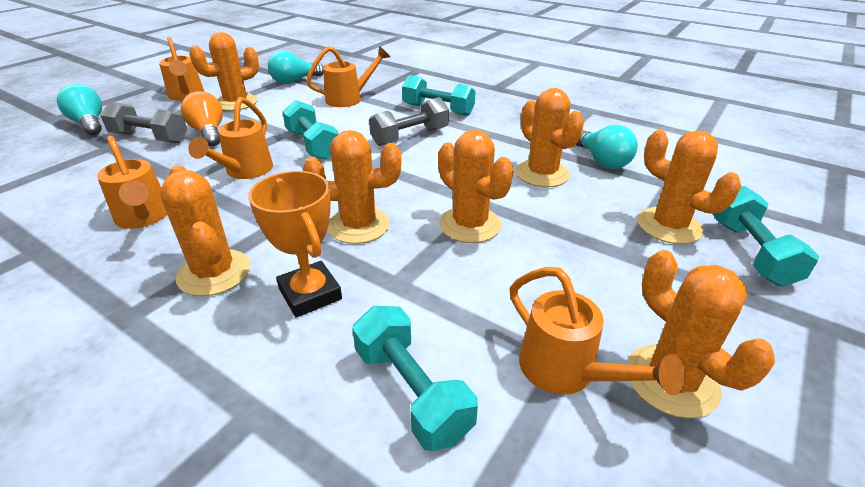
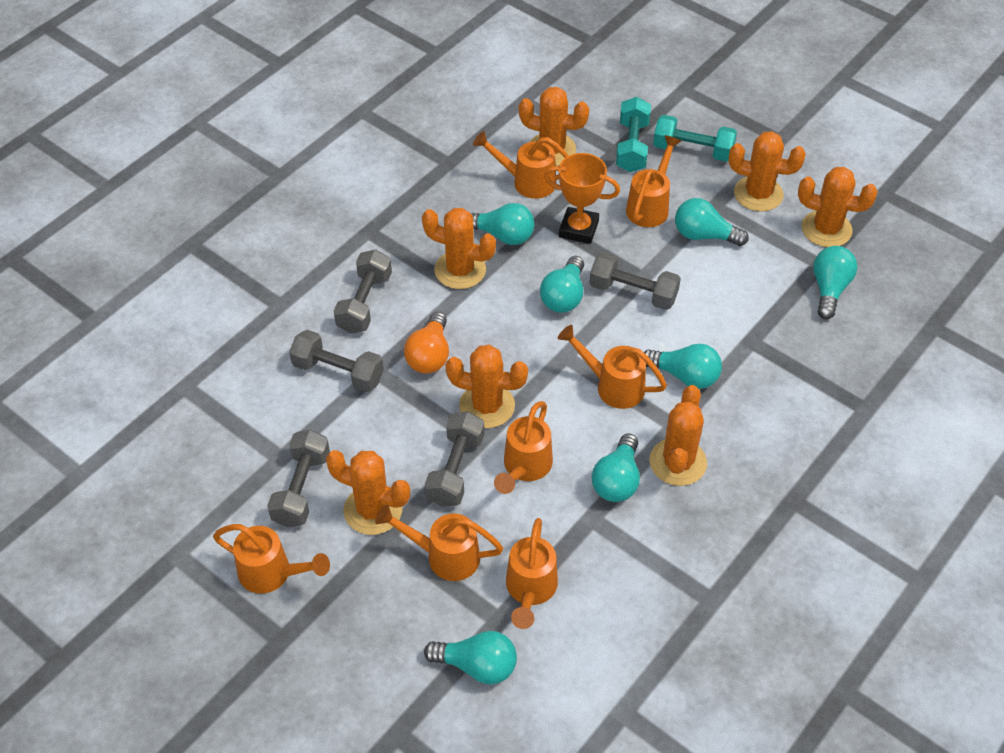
grey dumbbell: [100,101,188,143] [369,97,449,146] = 2 -> [267,429,330,527] [289,330,384,392] [334,250,392,334] [425,411,484,507] [589,252,681,310] = 5
orange watering can: [97,136,167,229] [159,37,204,100] [188,97,273,179] [306,46,390,107] [510,267,685,395] = 5 -> [213,524,330,594] [375,505,503,581] [473,131,569,199] [494,401,553,494] [506,518,558,629] [558,325,667,409] [626,135,681,227] = 7
turquoise dumbbell: [282,100,338,160] [352,306,478,451] [402,75,476,116] [713,186,819,287] = 4 -> [616,97,651,172] [653,115,737,162] = 2
turquoise light bulb: [57,84,102,135] [268,50,324,84] [576,125,638,169] = 3 -> [424,631,517,685] [471,203,534,245] [540,256,584,313] [592,433,640,502] [644,344,722,389] [675,198,749,246] [813,246,857,319] = 7

